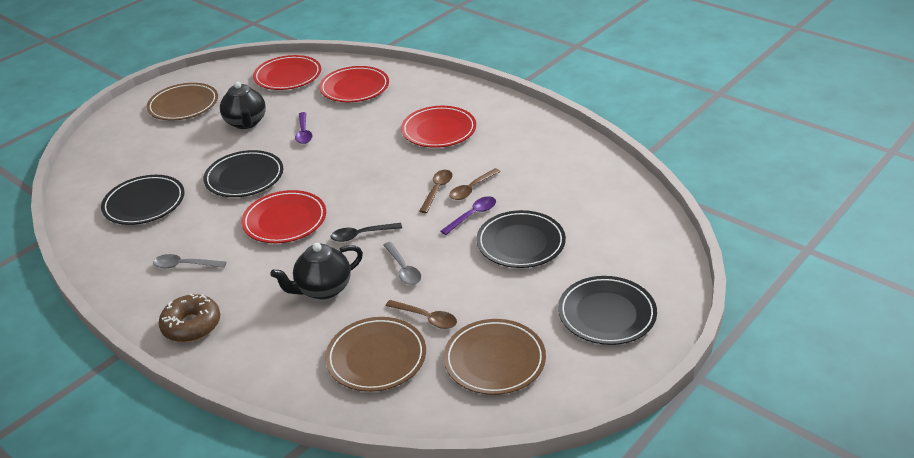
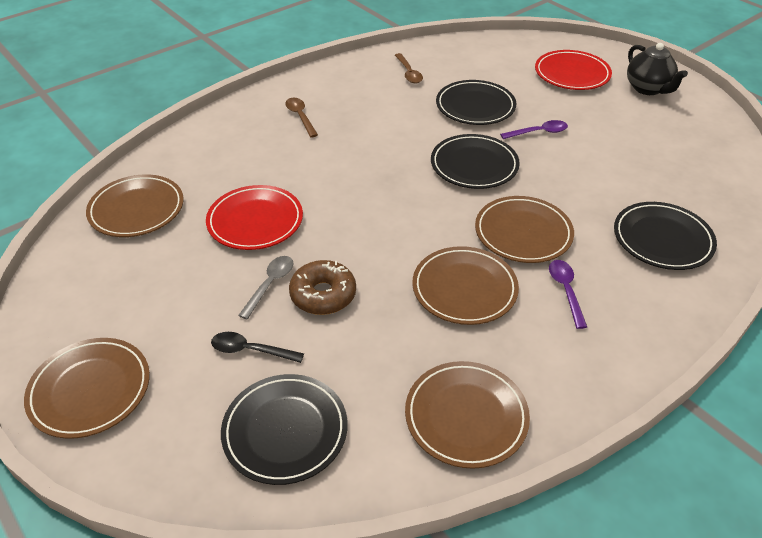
black teapot: [220,82,266,129] [271,243,363,299] = 2 -> [627,43,688,95] = 1
brown plate: [147,83,218,120] [325,317,426,392] [444,319,546,395] = 3 -> [24,338,150,439] [86,175,184,237] [405,361,530,469] [412,246,519,325] [475,196,574,263] = 5
brown spoon: [386,300,457,329] [419,170,452,213] [449,168,501,200] = 3 -> [285,98,318,137] [395,53,423,83] = 2
grey spoon: [153,254,226,268] [383,242,421,285] = 2 -> [238,256,293,319] = 1
red plate: [241,190,326,243] [253,55,321,90] [319,66,389,102] [401,106,476,148] = 4 -> [206,185,303,250] [535,50,612,90] = 2

